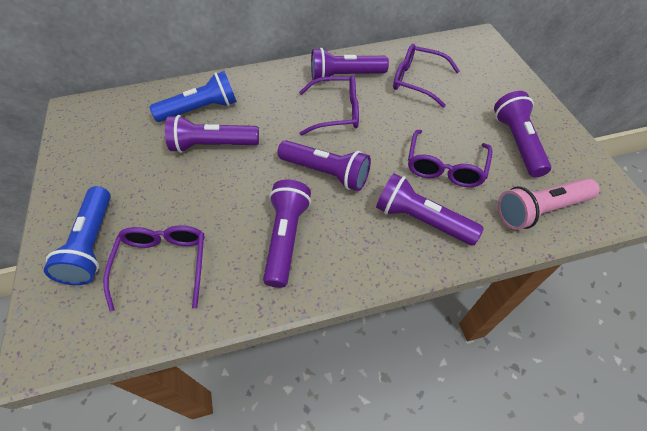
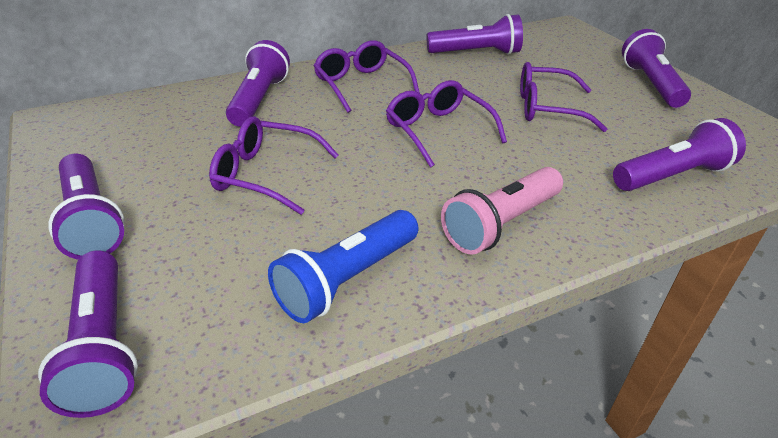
blue flashlight: [44,186,111,285] [149,71,237,122] = 2 -> [268,210,418,323] = 1

